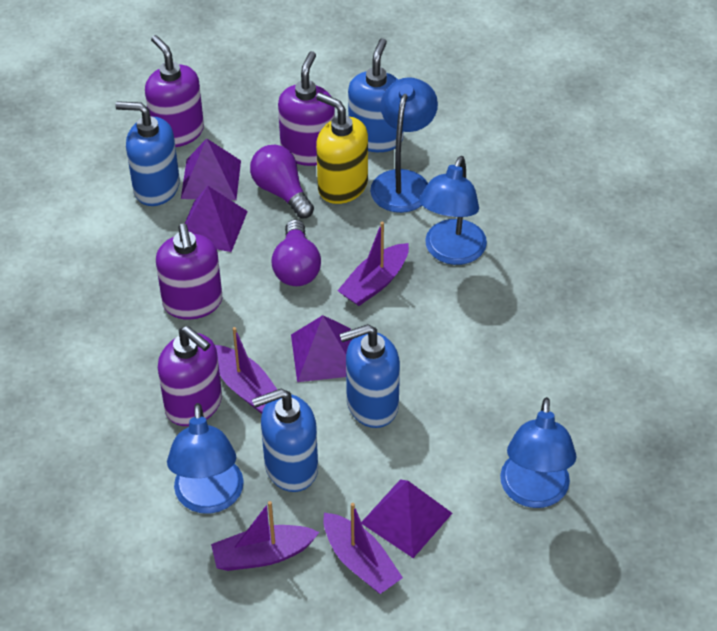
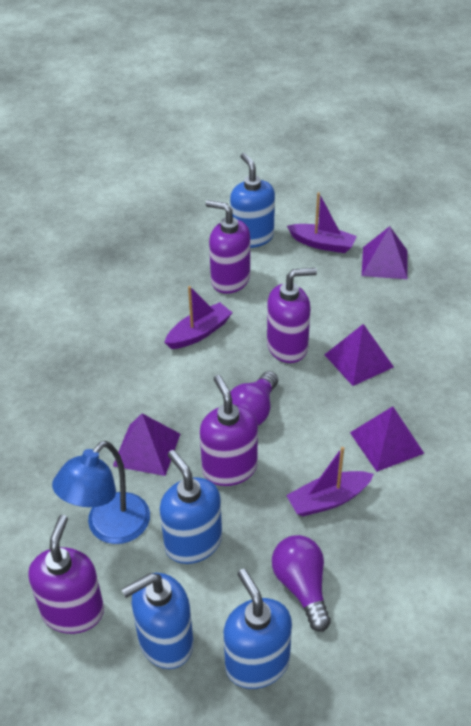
blue lamp: [167,403,244,514] [370,77,438,213] [419,156,487,265] [500,397,577,508] = 4 -> [52,441,150,544] = 1
purple boat: [211,501,320,571] [215,327,277,414] [323,503,403,594] [338,222,409,306] = 4 -> [164,286,232,349] [286,447,374,517] [287,192,357,253] = 3
yellow soap dispenser: [316,93,368,204] = 1 -> none = 0

